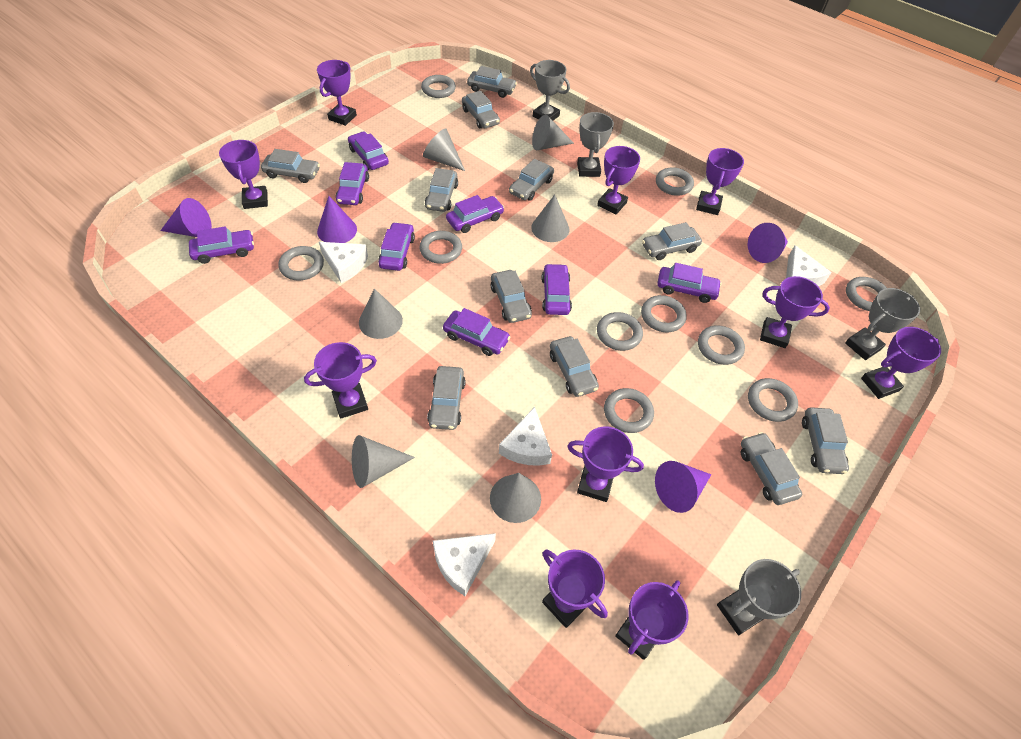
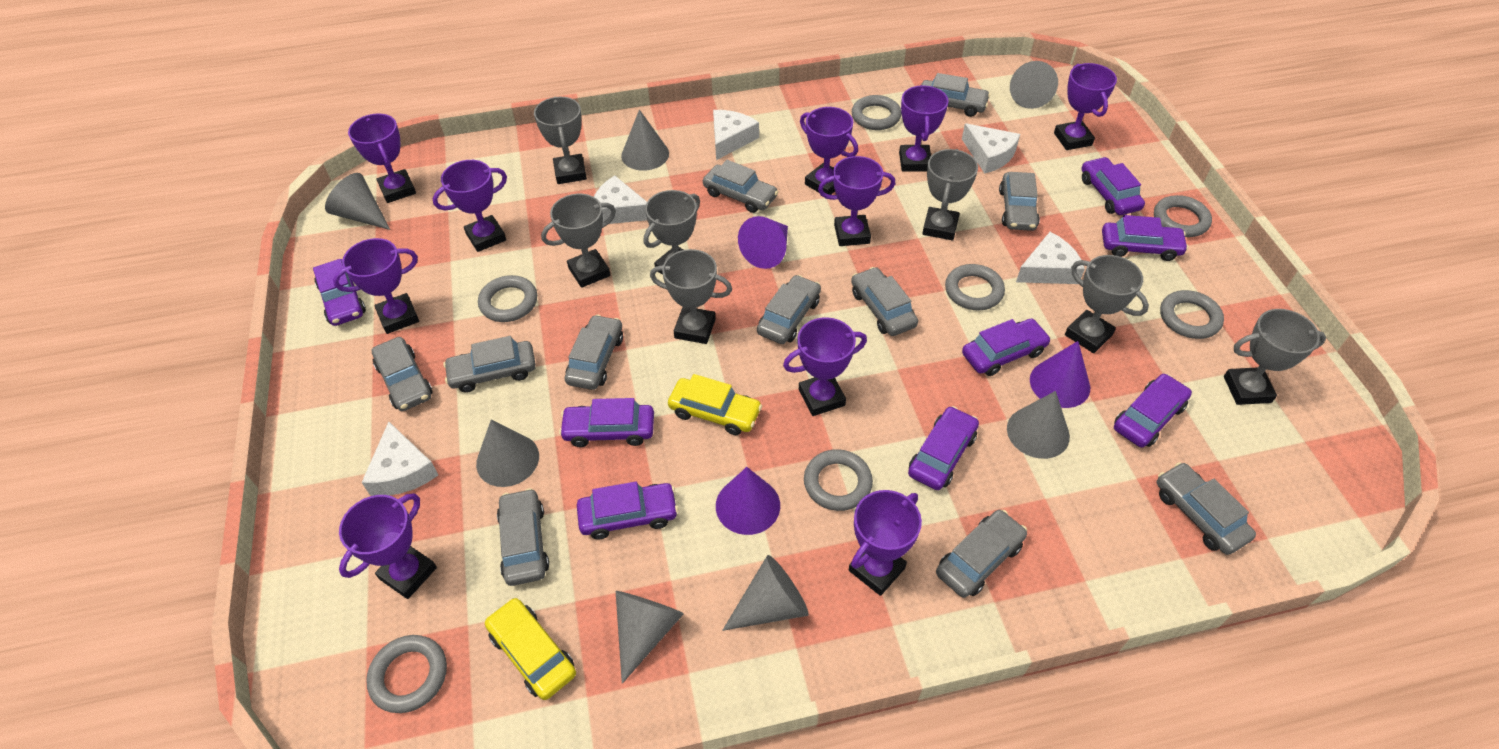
grey cone: [352,435,415,488] [359,288,403,339] [423,128,465,171] [490,473,541,523] [531,194,569,242] [532,115,574,150] = 6 -> [325,173,390,230] [476,420,539,487] [616,591,684,684] [621,109,669,171] [723,555,809,631] [1007,391,1070,459] [1010,61,1058,109] = 7
grey ring: [278,246,324,281] [419,231,462,264] [421,75,456,98] [597,312,643,351] [604,388,654,433] [641,295,687,332] [656,167,694,196] [698,325,745,365] [748,378,798,422] [846,277,887,311] = 10 -> [366,635,447,713] [478,275,537,322] [804,449,873,511] [852,95,901,130] [945,264,1005,310] [1154,195,1212,237] [1160,290,1224,339] = 7
grey trophy: [530,60,570,120] [577,112,614,177] [717,559,801,635] [845,288,920,360] = 4 -> [534,97,587,184] [541,194,616,288] [644,190,700,275] [650,249,732,344] [922,149,978,240] [1065,255,1149,353] [1224,309,1326,405] = 7
purple cone: [160,198,212,237] [317,196,357,243] [655,461,711,513] [748,223,788,263] = 4 -> [716,467,780,535] [738,216,788,269] [1030,341,1090,408] = 3
white cheese: [319,242,368,283] [433,533,496,596] [499,407,552,466] [786,245,832,287] = 4 -> [362,422,438,496] [594,176,647,224] [713,110,759,160] [962,123,1020,173] [1016,232,1085,284] = 5
yellow car: none = 0 -> [485,598,576,700] [668,374,762,435] = 2

